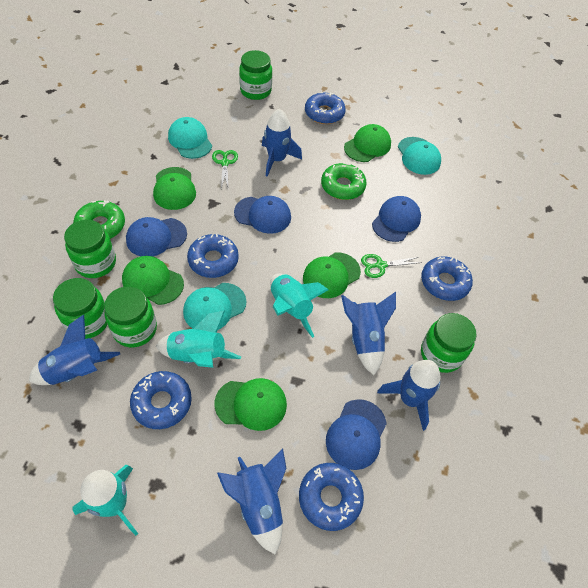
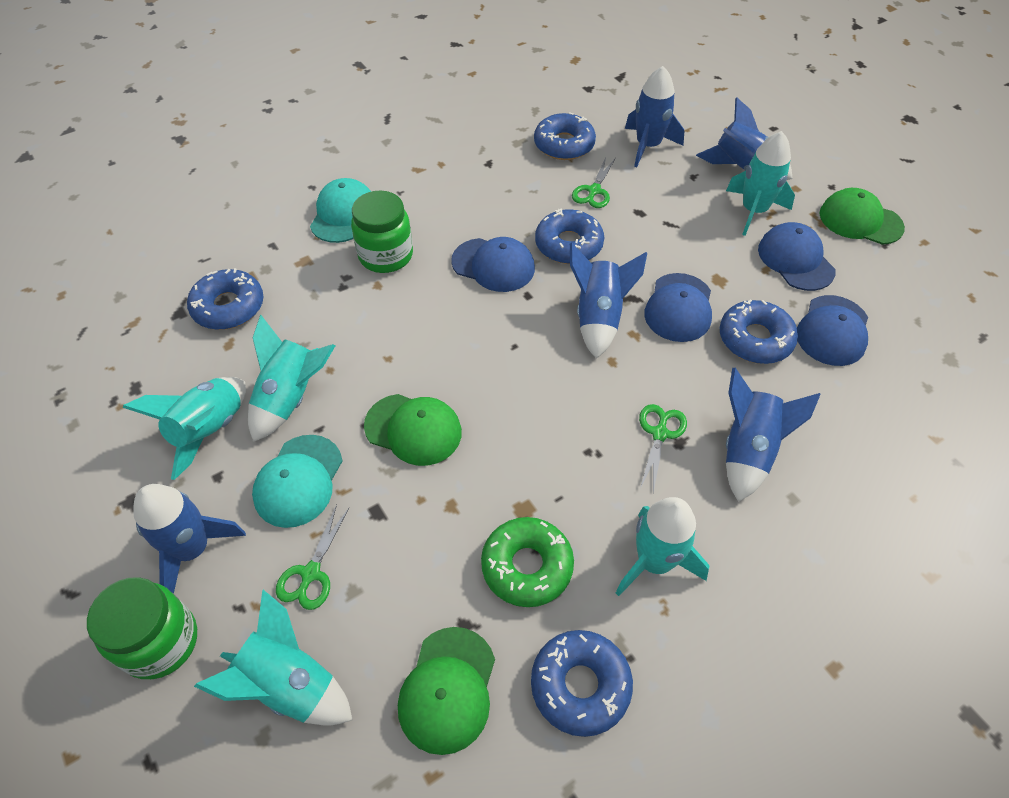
green cap: [122,256,184,305] [153,167,196,210] [215,378,287,431] [303,252,361,298] [344,124,391,162] = 5 -> [364,394,462,466] [398,627,495,755] [820,188,905,245] = 3
green donut: [73,200,125,239] [321,163,367,200] = 2 -> [481,517,574,607] = 1
green jar: [53,278,107,339] [64,220,116,278] [104,286,157,347] [239,50,272,100] [421,313,477,373] = 5 -> [87,577,197,679] [351,190,413,273] = 2
green scissors: [212,150,238,189] [361,254,422,278] = 2 -> [276,504,349,610] [572,157,616,208] [639,404,687,493] = 3
turquoise cap: [168,117,212,159] [183,283,247,330] [398,137,441,175] = 3 -> [252,435,342,528] [310,178,371,243] = 2
turquoise rocket: [72,465,138,536] [156,310,241,368] [270,273,329,338] = 3 -> [123,377,246,480] [194,590,353,726] [248,314,335,442] [616,497,710,596] [726,131,795,236] = 5

